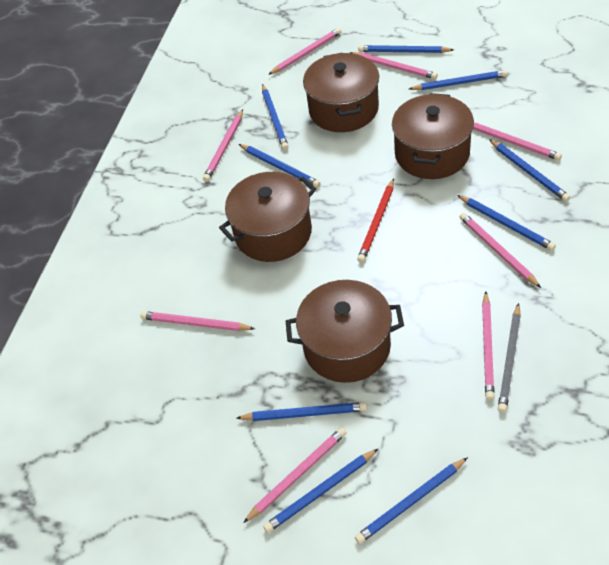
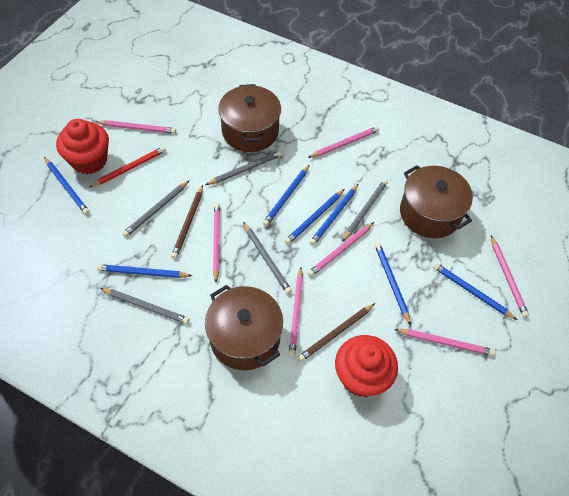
blue pencil: [237,402,367,421] [239,144,321,188] [262,84,289,150] [263,449,378,533] [355,457,468,544] [358,45,454,53] [409,70,508,90] [457,195,556,251] [489,139,570,202] = 9 -> [44,157,90,215] [97,264,192,278] [263,165,309,226] [285,189,345,244] [310,184,359,245] [375,242,411,325] [433,263,517,320] = 7
brown pencil: none = 0 -> [171,185,203,259] [298,303,375,362] = 2
brown pot: [219,172,316,262] [286,280,404,383] [303,53,379,132] [392,93,474,179] = 4 -> [205,285,283,370] [218,84,281,152] [400,165,473,238] = 3
grey pencil: [498,303,521,413] = 1 -> [100,288,189,324] [122,180,190,237] [205,151,282,185] [243,222,292,294] [342,179,388,242] = 5
pink pencil: [140,311,255,331] [203,110,243,182] [243,427,347,523] [268,28,342,75] [349,52,438,79] [460,213,541,288] [473,123,562,160] [482,291,495,400] = 8 -> [96,120,176,134] [213,203,220,282] [289,267,303,356] [308,126,379,158] [308,222,374,277] [394,329,495,356] [491,236,529,318] = 7
red cupcake: none = 0 -> [56,119,109,174] [335,335,398,397] = 2

